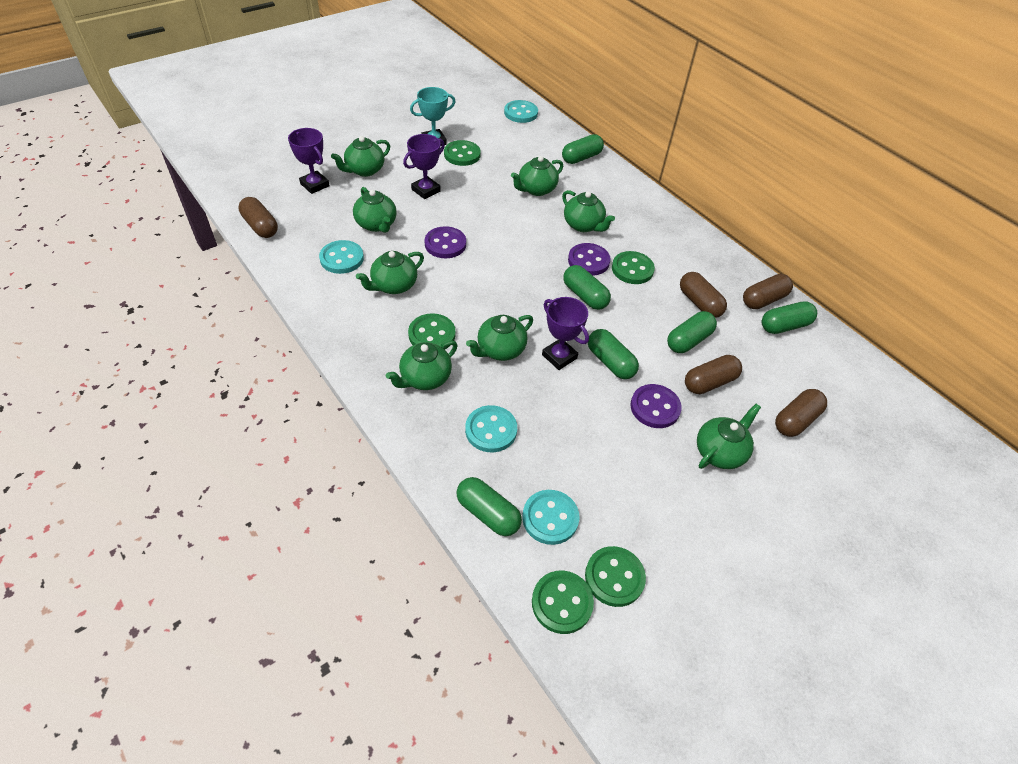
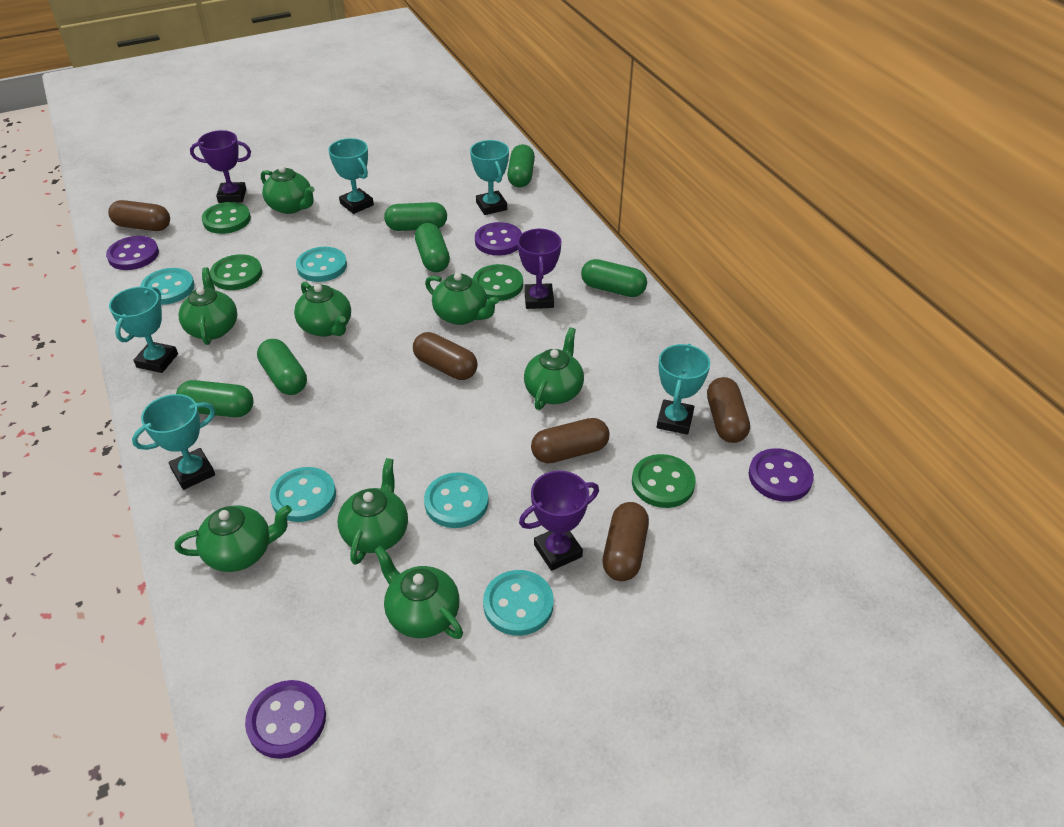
green button: [408,313,455,349] [444,140,481,166] [532,571,594,634] [585,546,646,607] [612,251,655,284] = 5 -> [202,202,251,234] [210,254,262,290] [473,264,523,301] [632,454,696,508] = 4
purple button: [424,226,466,258] [568,243,611,276] [630,384,682,428] = 3 -> [106,236,159,270] [245,680,326,759] [475,222,522,256] [749,448,814,502] = 4
turquoise button: [319,240,364,274] [465,405,517,452] [504,100,538,123] [522,490,579,545] = 4 -> [140,268,195,305] [270,467,336,522] [296,247,347,282] [424,472,489,528] [483,570,554,636] = 5
turquoise trophy: [410,87,455,146] = 1 -> [109,287,178,373] [132,394,215,490] [328,138,374,214] [470,140,509,215] [657,344,710,435] = 5

